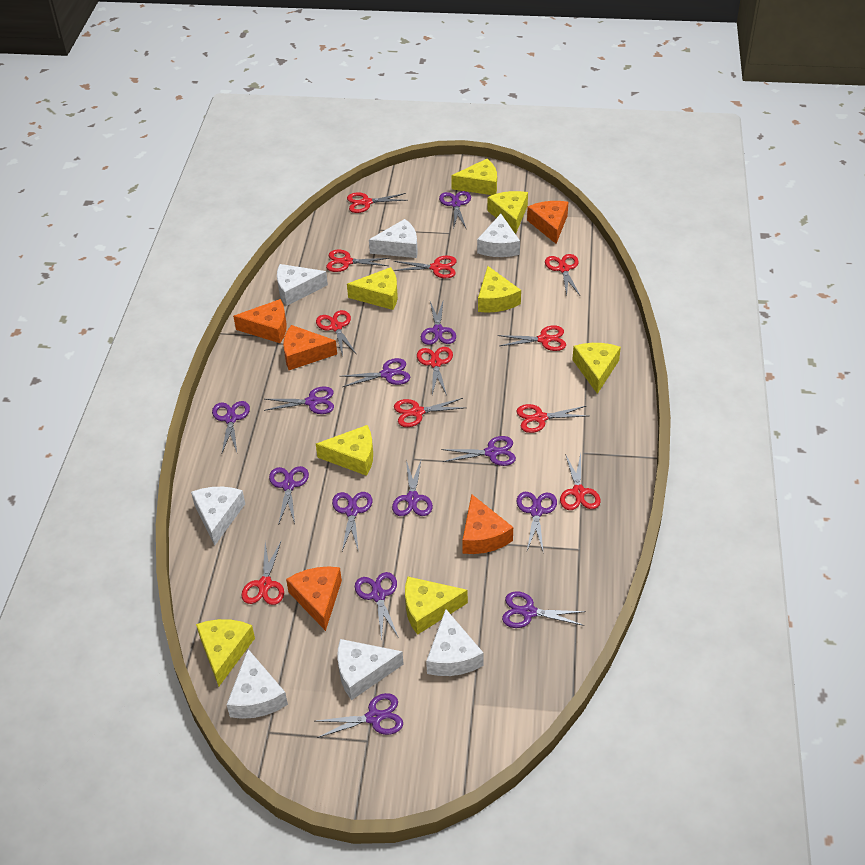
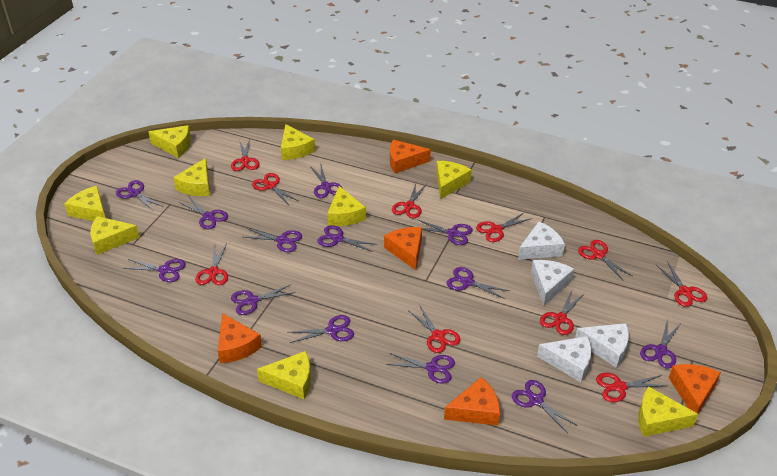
red scissors: [241,542,284,605] [316,310,356,357] [326,250,390,272] [347,192,408,213] [393,256,457,278] [394,398,465,427] [417,347,453,395] [498,325,566,351] [517,404,588,433] [545,254,580,296] [560,454,601,510] = 11 -> [195,243,228,285] [231,139,259,171] [252,173,298,205] [392,183,427,218] [408,306,461,353] [476,212,532,242] [540,290,585,335] [578,240,632,281] [596,373,667,403] [656,261,707,307] = 10
white cheese: [191,487,245,546] [227,649,288,719] [277,264,328,306] [337,639,404,700] [369,219,418,258] [426,609,484,676] [477,214,520,257] = 7 -> [518,221,565,260] [531,260,574,306] [537,336,591,382] [575,323,629,368] = 4
yellow cheese: [196,619,255,687] [316,425,373,476] [347,267,398,310] [405,576,468,635] [451,159,497,195] [478,266,521,313] [487,191,528,234] [572,343,621,394] = 8 -> [64,186,106,221] [90,216,140,255] [148,125,191,158] [173,158,210,196] [257,351,311,399] [281,124,315,160] [327,186,366,226] [436,161,472,199] [638,386,698,437] = 9

